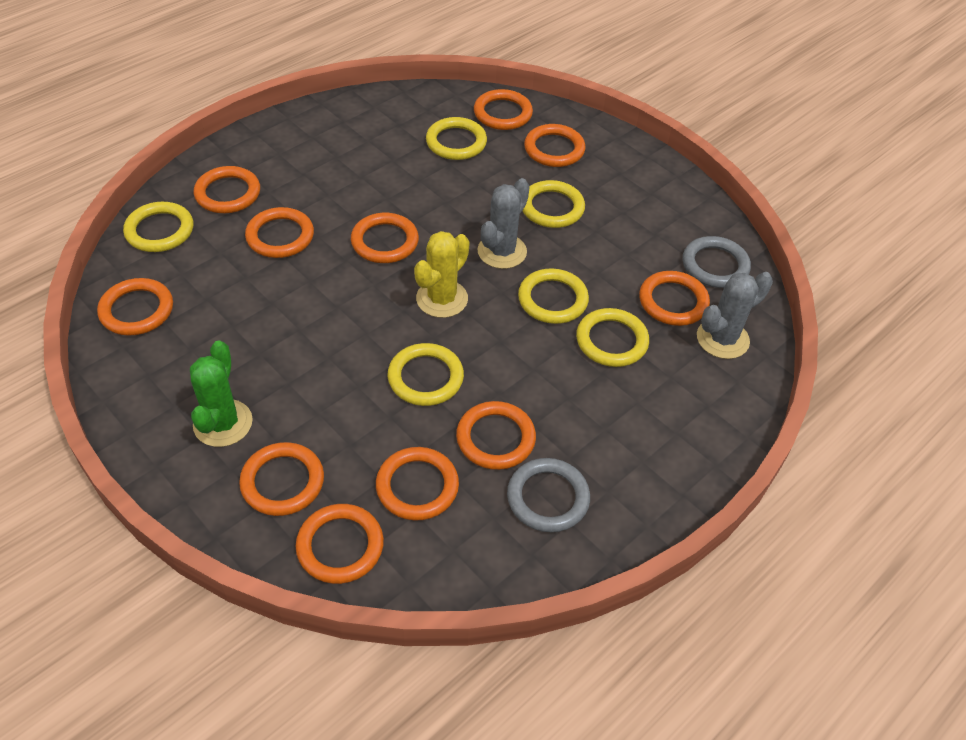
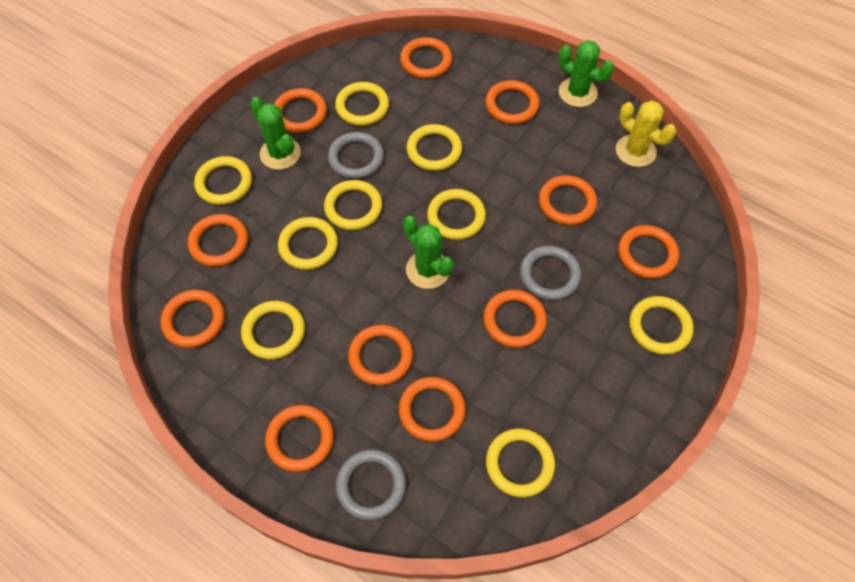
green cactus: [190,341,253,447] = 1 -> [250,97,301,170] [403,216,454,289] [559,40,614,107] = 3
grey cactus: [477,178,530,269] [697,272,773,359] = 2 -> none = 0
grey ring: [507,458,590,532] [683,236,751,288] = 2 -> [328,132,384,179] [336,450,406,520] [520,246,581,300] = 3
yellow ring: [123,202,193,252] [388,343,464,406] [426,117,487,160] [518,268,589,324] [523,180,585,228] [576,308,649,367] = 6 -> [194,156,252,205] [241,301,305,359] [278,217,338,270] [324,180,382,230] [335,82,389,126] [406,124,462,171] [427,189,486,240] [486,429,555,497] [629,296,694,355] = 9

